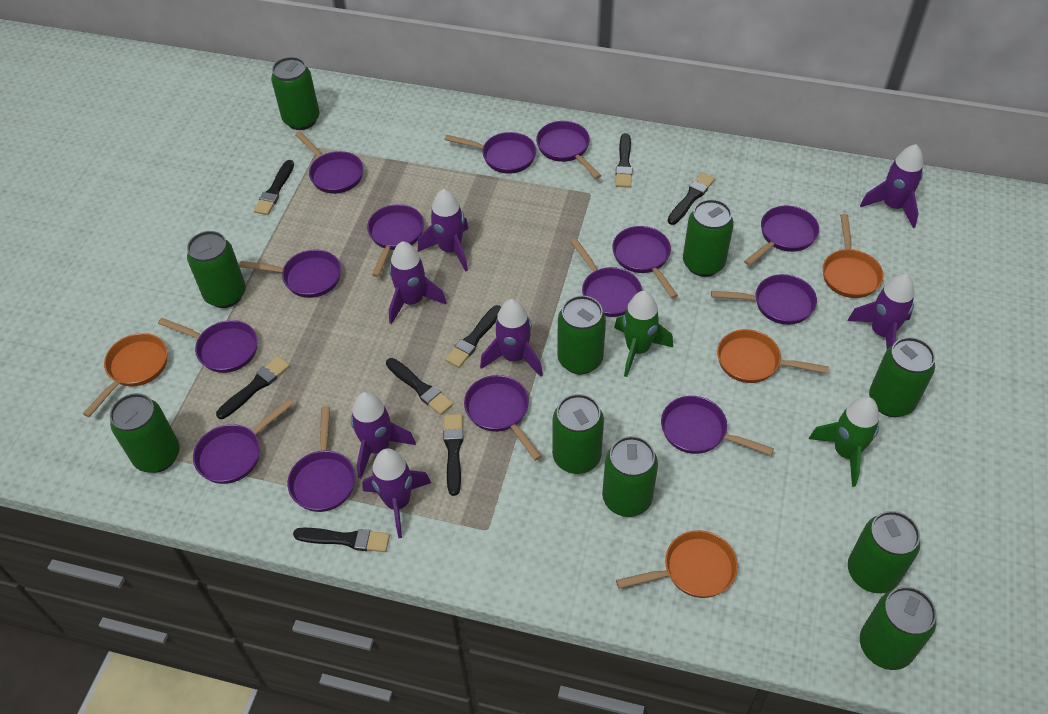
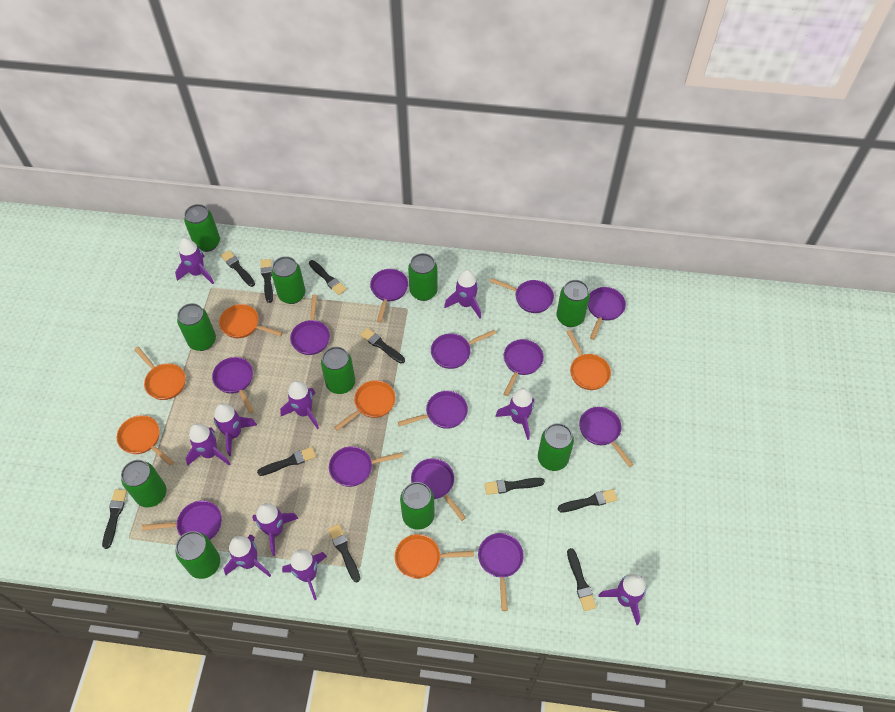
black brush: [216,356,290,419] [254,160,294,215] [293,528,390,552] [386,358,453,415] [443,414,463,496] [445,305,501,368] [615,133,632,188] [668,172,715,225] = 8 -> [102,489,127,549] [221,250,255,287] [257,447,316,476] [260,259,273,303] [309,260,347,295] [328,524,360,582] [360,328,405,364] [484,478,545,495] [558,489,618,512] [567,548,596,611] = 10
green rocket: [614,291,673,377] [809,396,879,487] = 2 -> none = 0
orange pan: [83,333,167,417] [616,530,738,598] [717,329,829,383] [823,214,884,298] = 4 -> [117,415,174,466] [134,347,185,400] [219,304,283,338] [334,380,396,431] [395,534,474,579] [567,330,611,390] = 6
purple pan: [158,318,258,373] [193,398,293,484] [239,250,341,298] [287,406,355,512] [295,131,363,194] [367,204,424,277] [444,132,536,174] [464,375,542,461] [536,121,602,179] [570,238,642,317] [612,226,678,299] [661,396,774,455] [711,274,817,325] [744,206,819,266] = 14 -> [142,500,222,540] [212,357,254,414] [290,295,330,355] [329,446,403,487] [370,269,408,322] [398,391,468,429] [411,458,466,521] [431,330,496,369] [478,533,524,611] [490,278,554,313] [504,339,544,396] [579,407,634,467] [588,287,626,340] = 13
purple rocket: [351,392,416,479] [362,449,431,538] [389,241,446,324] [418,189,469,272] [480,299,543,377] [847,274,915,349] [860,144,923,228] = 7 -> [175,238,214,284] [186,423,230,466] [214,403,257,456] [224,535,271,577] [252,503,299,556] [280,381,319,429] [282,549,327,600] [444,270,481,319] [495,388,534,440] [598,574,646,625] = 10

